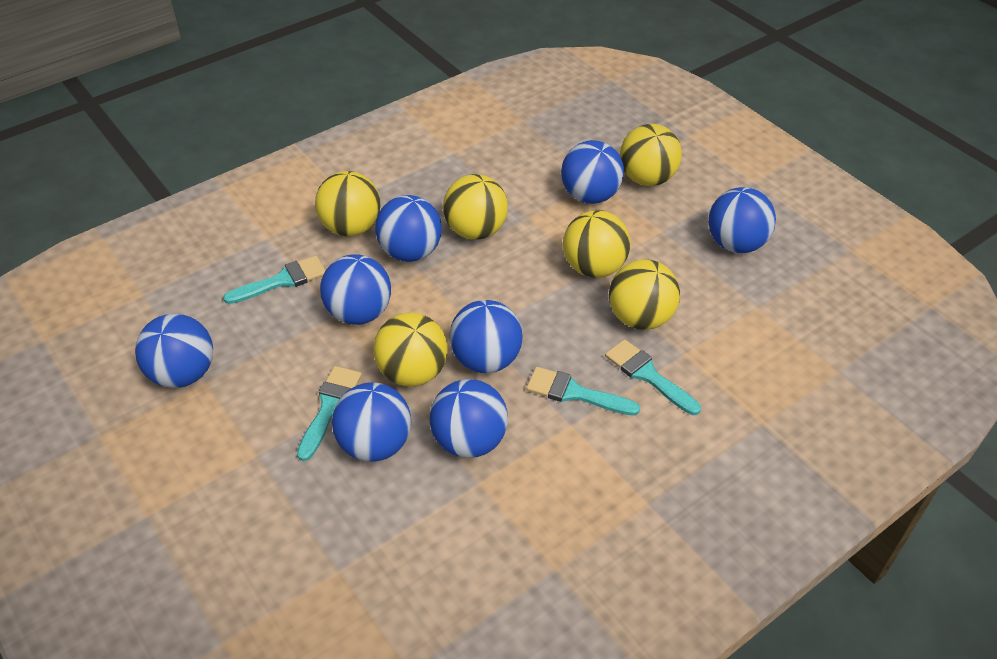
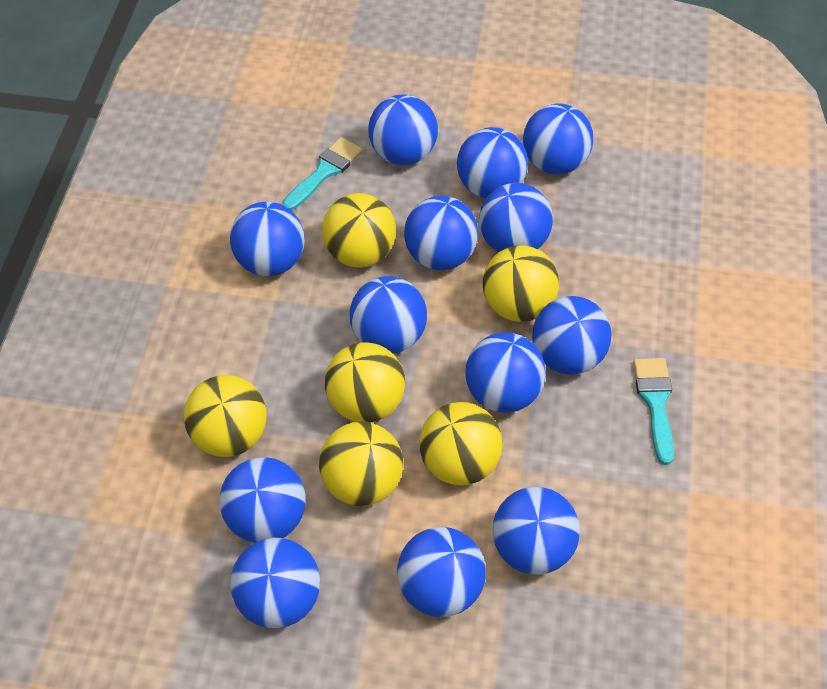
blue ball: [135,314,213,388] [320,254,391,325] [332,382,411,462] [375,195,442,262] [429,379,508,458] [449,300,523,373] [561,140,624,204] [708,187,776,253] = 8 -> [219,457,305,543] [230,202,305,276] [230,538,320,628] [350,276,427,354] [368,95,438,165] [397,527,486,617] [404,196,478,270] [457,127,528,199] [465,333,546,413] [479,183,553,252] [492,487,580,575] [523,103,593,175] [532,296,612,375] = 13
turquoise brush: [223,256,326,304] [297,366,362,461] [526,367,640,416] [605,339,701,415] = 4 -> [282,137,363,211] [633,358,674,465] = 2

